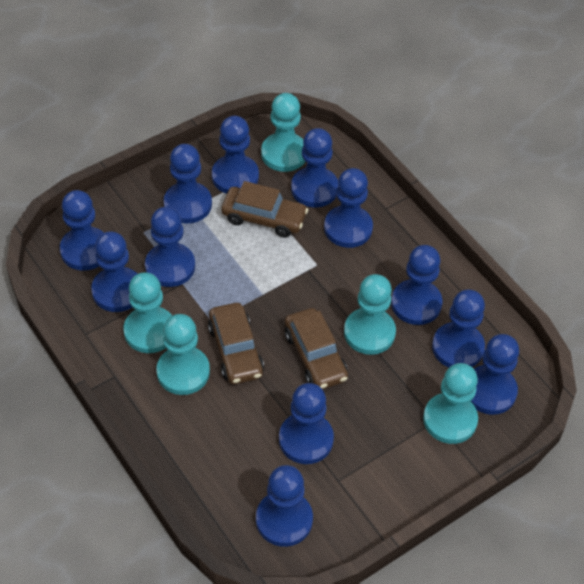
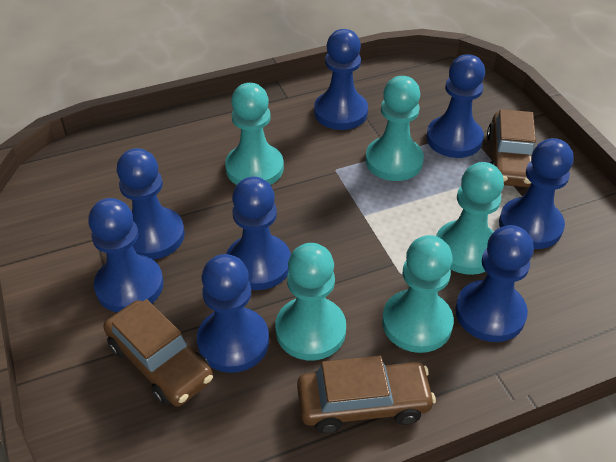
blue pawn: [60,190,104,271] [91,231,137,312] [145,207,195,287] [164,144,212,223] [212,116,259,194] [256,465,313,547] [279,383,334,464] [291,128,338,208] [324,168,373,248] [391,245,442,325] [432,289,485,368] [471,334,519,415] = 12 -> [88,198,164,313] [117,148,185,260] [197,254,269,373] [226,176,291,290] [314,29,368,130] [426,54,485,158] [455,225,534,342] [499,138,574,249] = 8

